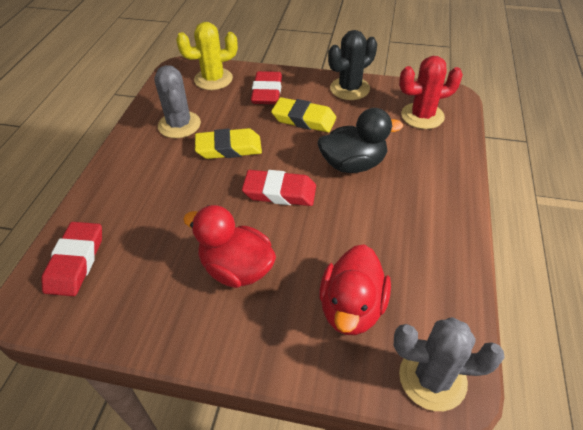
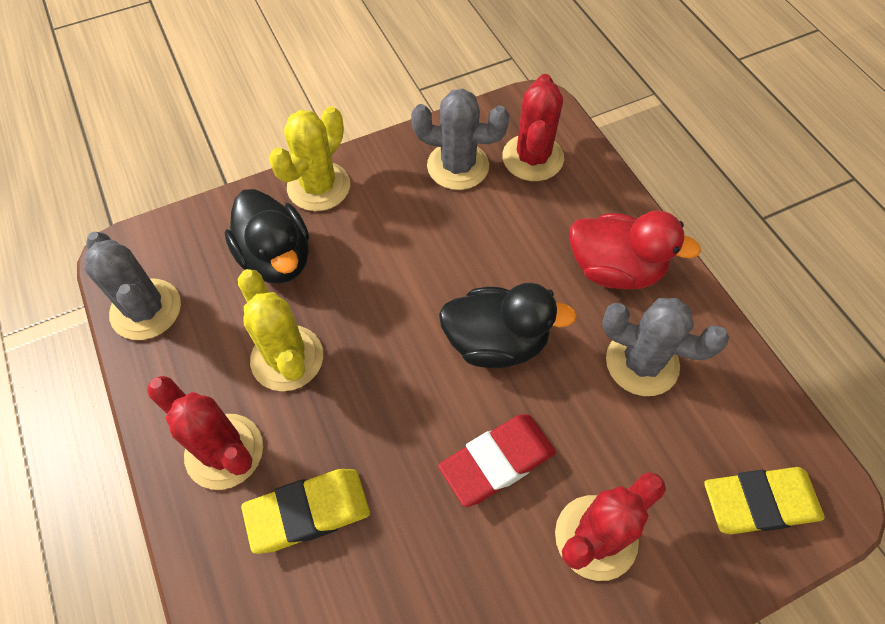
black cactus: [328,30,377,100] = 1 -> none = 0
black duck: [318,108,403,173] = 1 -> [225,189,309,284] [439,283,577,368] = 2
grey cactus: [154,65,201,138] [394,317,505,411] = 2 -> [84,232,181,340] [411,89,510,190] [602,298,729,396] = 3
red cactus: [399,56,463,129] = 1 -> [147,376,263,490] [502,74,564,181] [555,472,666,581] = 3
red duck: [183,205,276,288] [319,244,391,335] = 2 -> [570,210,701,289] = 1
red eraser: [41,222,102,296] [242,170,316,206] [251,71,282,104] = 3 -> [438,414,556,507] = 1
yellow cactus: [176,22,238,90] = 1 -> [238,269,323,391] [269,106,350,211] = 2

